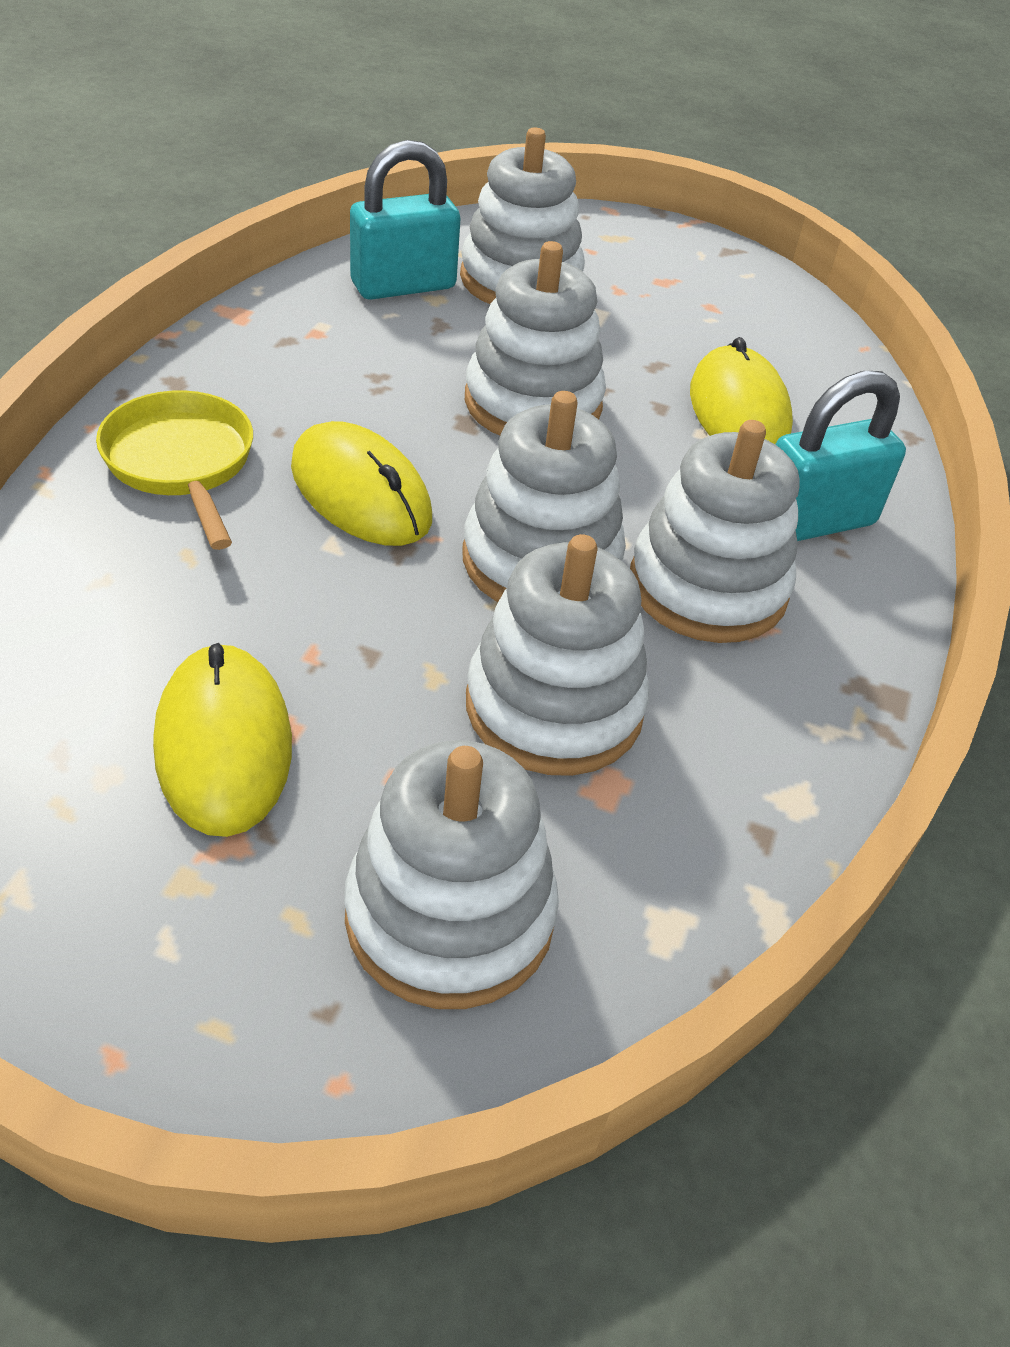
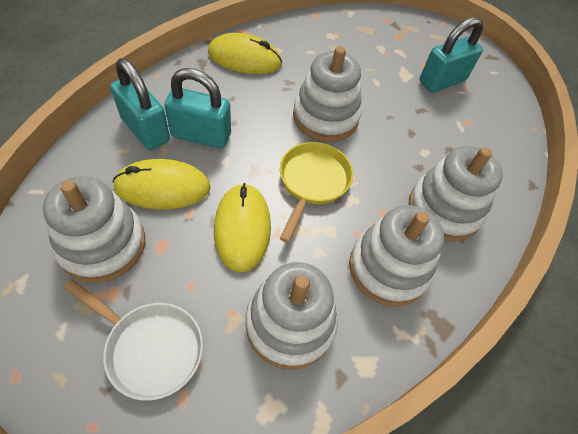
turquoise padlock: [350,140,460,300] [775,371,906,541] = 2 -> [110,58,170,150] [164,68,231,149] [419,17,483,92] = 3
white pan: none = 0 -> [64,279,203,401] = 1
white stacking toy: [344,740,559,1009] [460,128,585,304] [463,391,626,602] [465,241,606,435] [466,534,649,776] [630,420,799,643] = 6 -> [43,176,145,283] [245,262,338,370] [293,46,362,142] [349,205,444,306] [409,146,503,241] = 5

